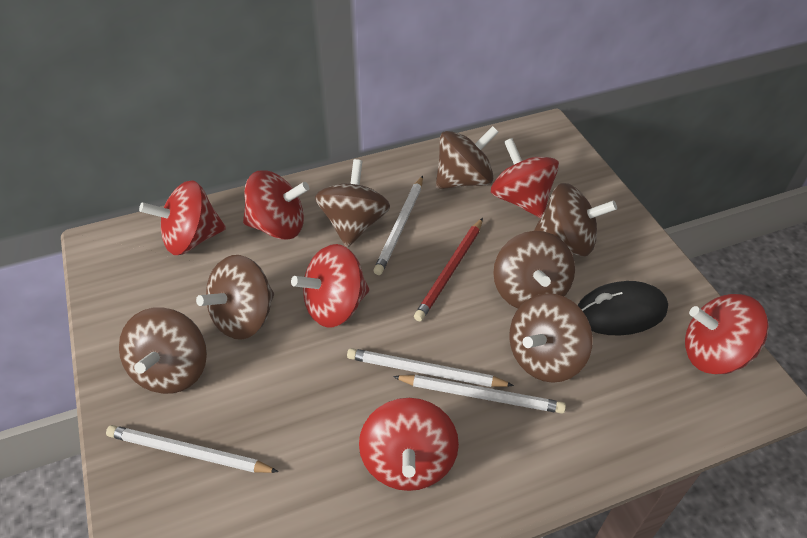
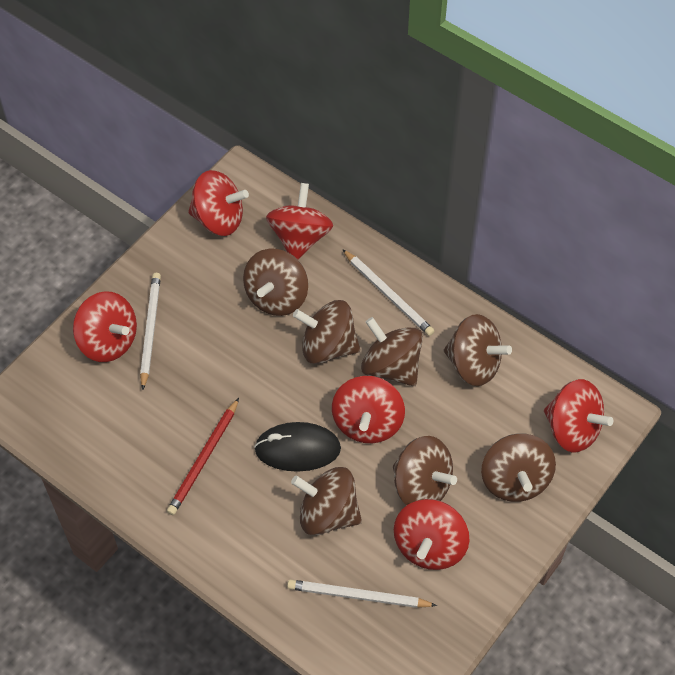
white pencil: [106,425,279,473] [347,348,514,387] [373,176,423,275] [393,375,566,414] = 4 -> [140,273,161,390] [287,579,437,608] [342,249,434,336] = 3

